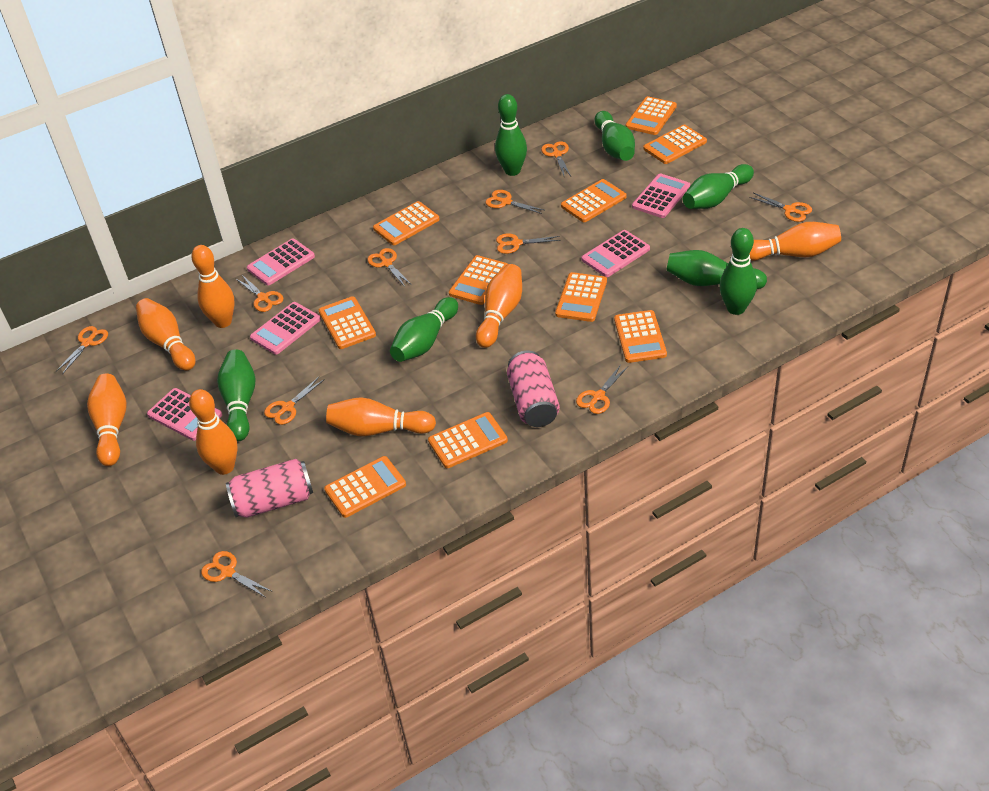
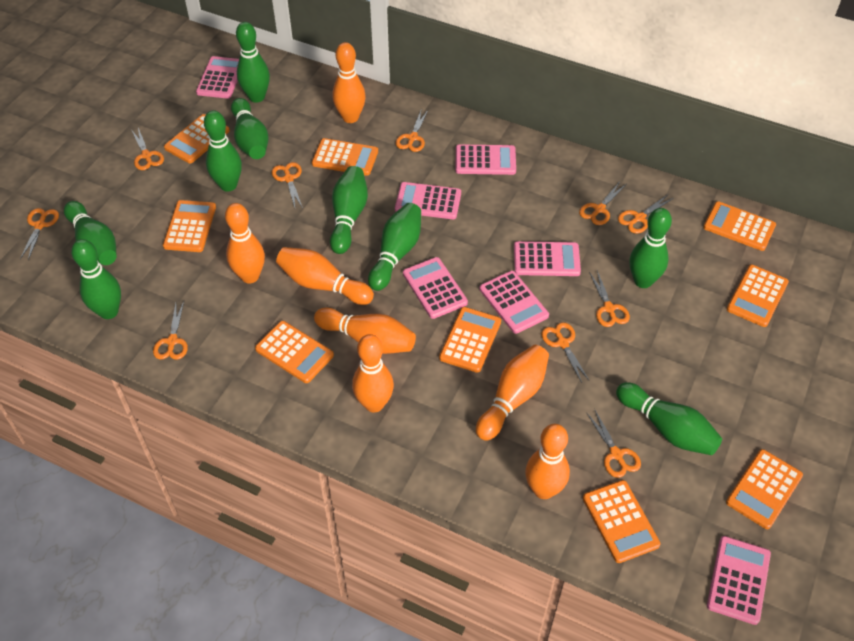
green bowling pin: [217,349,255,441] [390,297,458,362] [495,94,527,176] [594,111,635,161] [666,250,767,289] [683,164,754,209] [719,228,757,315] = 7 -> [64,201,117,265] [71,239,121,319] [204,110,242,192] [231,98,268,159] [236,22,270,103] [330,166,368,254] [368,203,421,291] [616,382,722,455] [630,208,672,288] = 9
orange calculator: [319,296,376,349] [324,456,406,518] [373,201,440,245] [428,412,508,468] [449,255,508,305] [555,272,607,322] [561,179,627,222] [614,310,667,363] [625,96,677,135] [643,125,707,164] = 10 -> [163,200,216,252] [164,114,230,163] [255,321,334,383] [312,138,378,176] [439,307,501,373] [583,480,661,563] [703,201,776,251] [726,449,803,529] [727,265,789,327] = 9
pink calculator: [147,388,222,441] [247,238,315,285] [250,302,321,355] [581,230,650,277] [632,173,690,218] = 5 -> [196,56,239,99] [395,182,461,219] [403,257,468,319] [456,144,516,175] [480,271,549,334] [514,241,581,276] [707,536,771,625] = 7
pink can: [226,459,313,518] [507,351,560,427] = 2 -> none = 0

